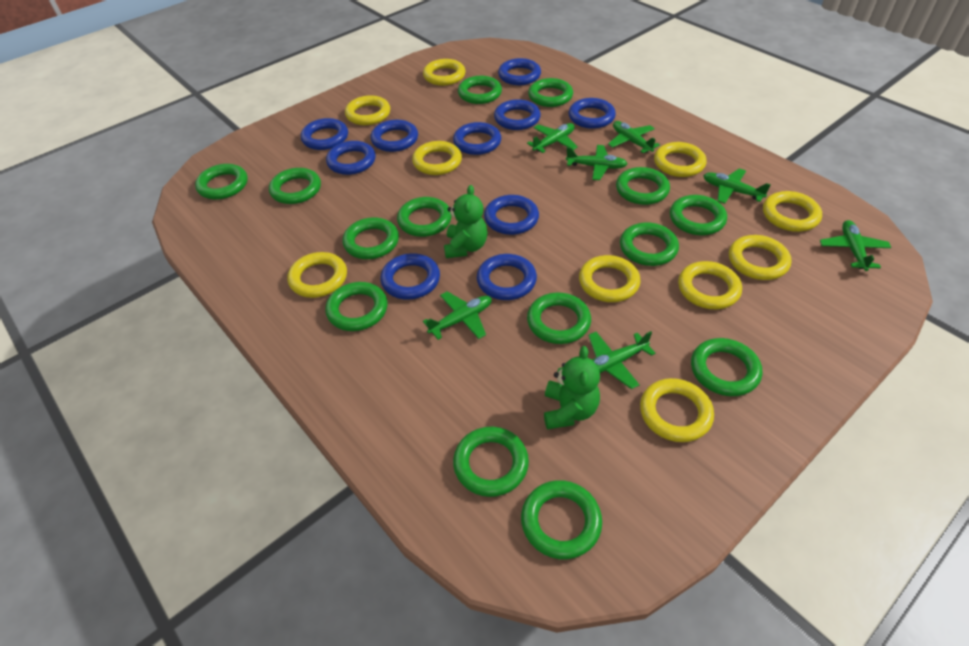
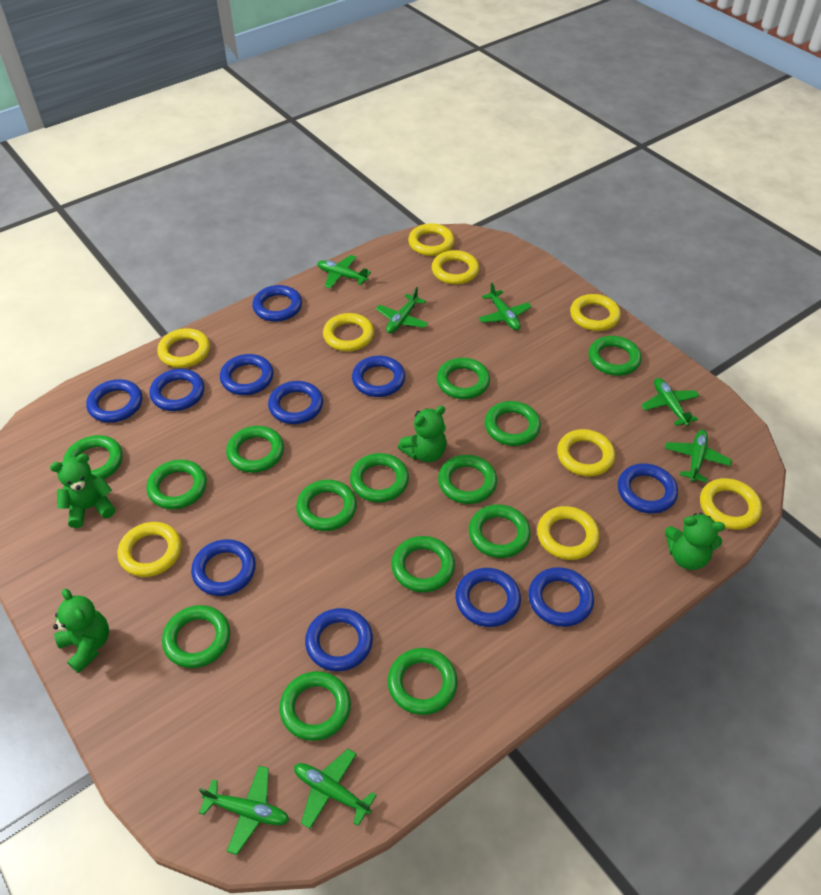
blue ring: [301,118,348,150] [326,141,376,175] [371,120,418,152] [380,253,440,300] [453,122,501,155] [477,254,537,300] [484,195,539,235] [494,99,541,130] [498,58,541,85] [569,98,616,129] = 10 -> [86,379,142,423] [149,369,205,411] [191,539,256,596] [220,354,273,395] [252,285,302,322] [268,381,323,424] [305,608,373,671] [352,356,405,397] [456,568,521,627] [528,567,594,627] [618,463,678,513] = 11
green teddy bear: [444,185,487,258] [544,346,600,429] = 2 -> [50,454,115,528] [53,589,109,673] [398,406,447,462] [665,513,725,570] = 4
yellow ring: [288,252,347,298] [345,95,390,125] [412,141,462,175] [423,59,465,86] [579,255,641,302] [640,378,714,442] [654,142,706,177] [678,261,742,309] [729,235,791,280] [763,191,822,232] = 10 -> [118,522,182,577] [157,328,210,368] [323,313,374,351] [408,223,454,256] [432,250,479,284] [537,506,599,560] [557,429,615,477] [570,294,621,331] [700,478,762,530] = 9

